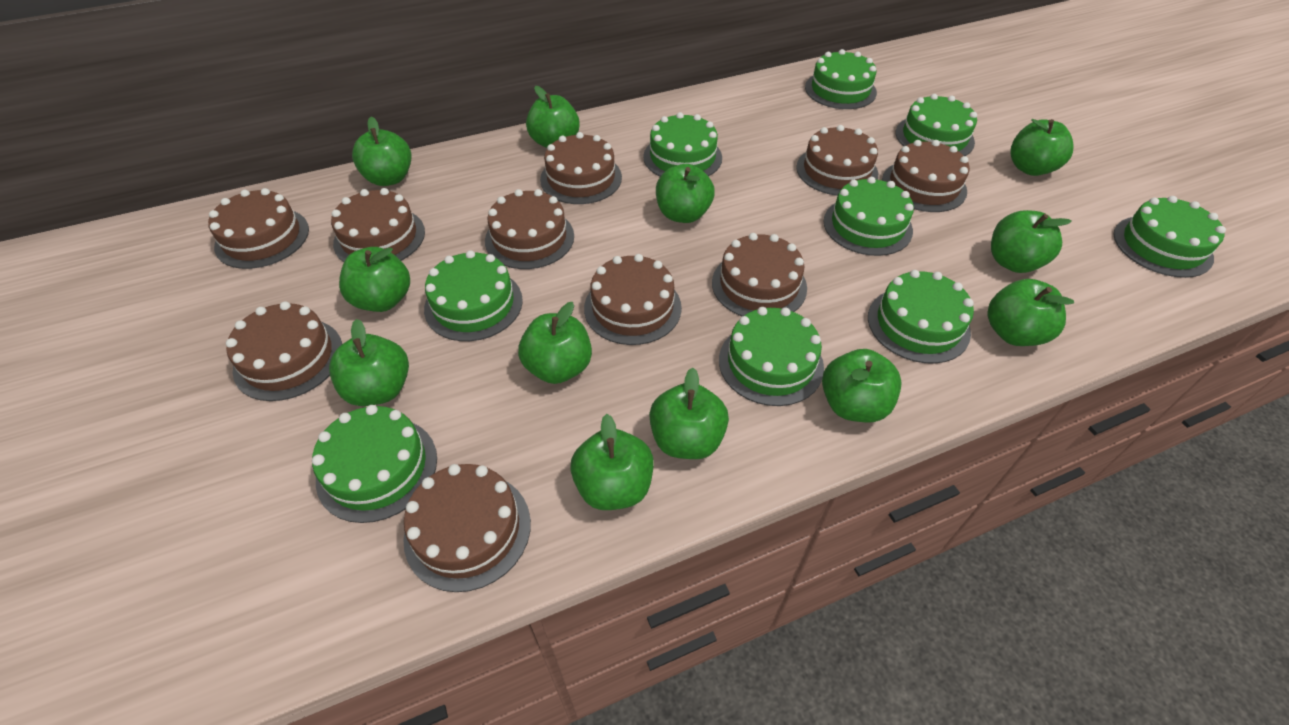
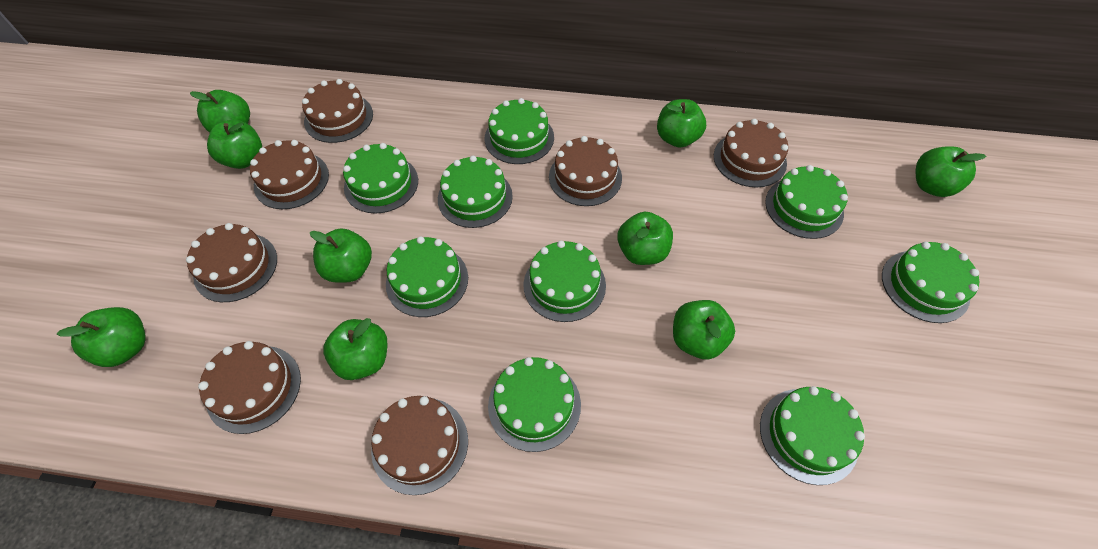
brown cake: [208,188,309,269] [226,301,342,401] [331,188,425,262] [404,464,531,592] [485,189,574,269] [540,132,622,204] [584,254,682,345] [712,233,807,316] [796,125,878,196] [882,140,970,212] = 10 -> [186,223,277,302] [198,341,301,434] [250,140,329,209] [302,79,373,143] [371,396,468,495] [549,136,622,206] [714,119,789,187] = 7
green apple: [329,319,409,406] [339,247,410,312] [352,117,412,186] [518,302,592,384] [526,86,580,148] [570,414,654,510] [649,368,729,459] [656,164,715,223] [822,349,902,422] [987,279,1074,346] [991,210,1072,273] [1010,119,1074,176] = 12 -> [57,307,146,367] [190,90,250,133] [207,120,262,169] [310,228,372,283] [323,318,387,380] [617,212,673,265] [657,99,706,148] [673,300,735,359] [916,146,986,197] = 9

